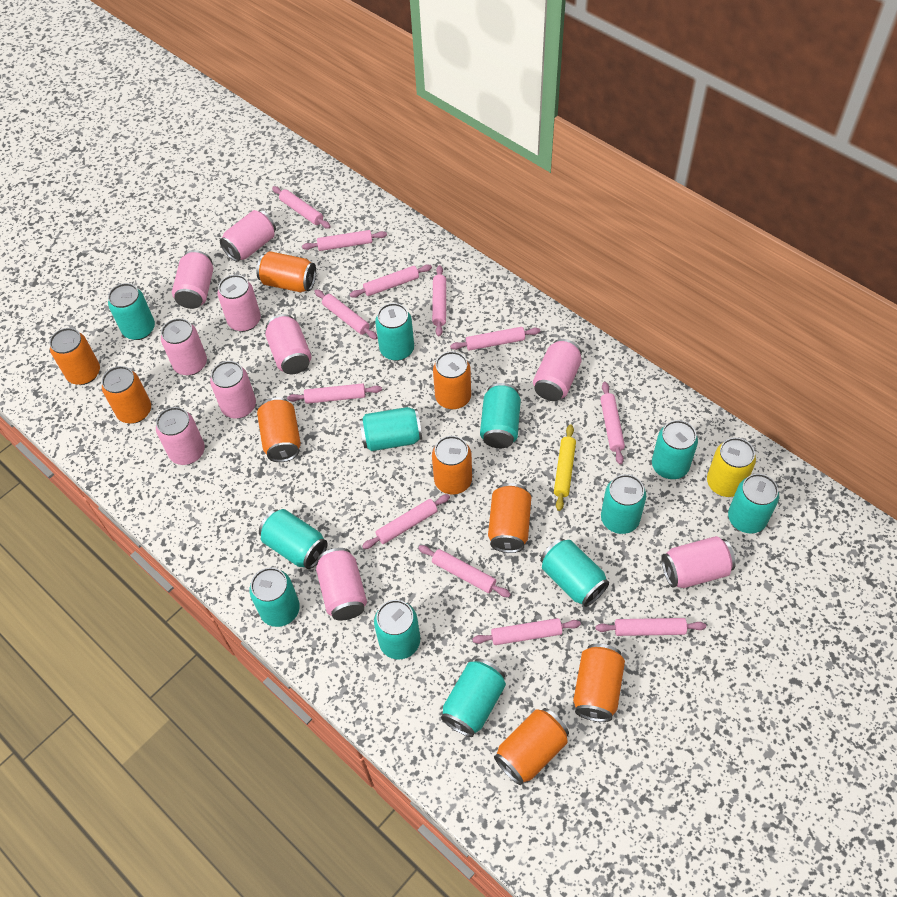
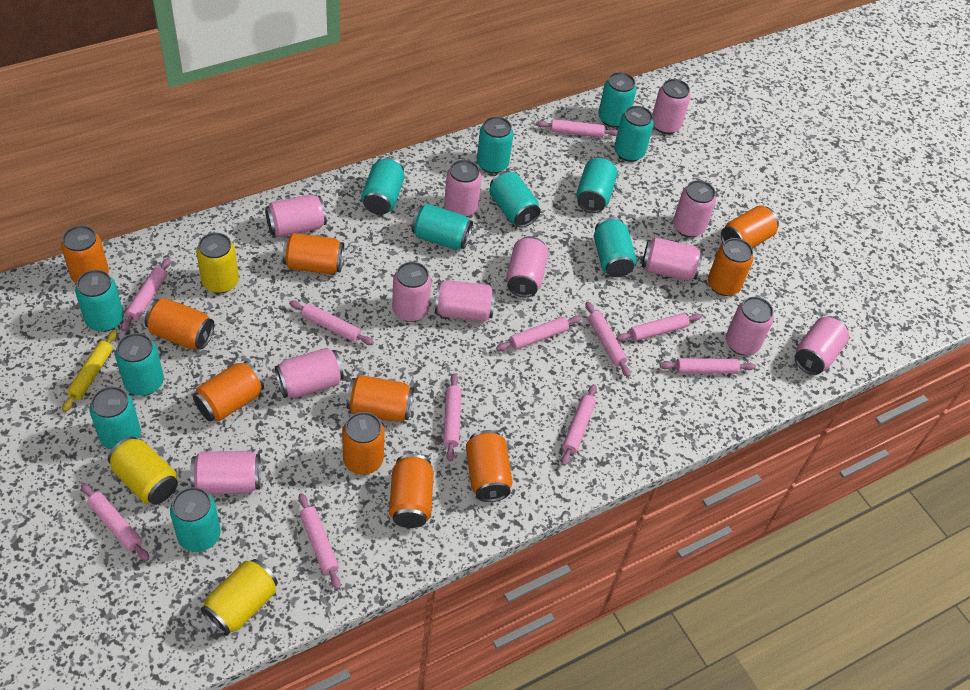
orange can: [49,328,100,385] [102,366,151,423] [256,251,316,292] [257,397,301,462] [432,436,472,495] [433,351,471,409] [488,483,531,553] [494,708,569,785] [573,644,625,722] = 9 -> [61,226,109,284] [145,298,214,350] [193,361,264,422] [283,233,344,274] [342,412,385,475] [347,375,414,422] [389,454,434,528] [466,430,512,502] [708,238,753,296] [721,206,779,248] = 10
pink can: [156,407,205,465] [161,318,207,376] [172,250,213,309] [210,361,256,419] [218,275,261,332] [220,210,276,262] [265,314,311,374] [316,548,367,621] [533,339,582,401] [661,536,736,588] = 10 -> [190,451,261,494] [265,194,327,238] [275,348,344,398] [392,262,431,322] [435,280,495,322] [444,160,482,217] [506,236,549,297] [642,237,703,281] [652,79,691,134] [673,180,716,237] [726,297,774,355] [795,316,849,375] = 12
pink rolling pin: [272,186,331,229] [287,383,382,404] [302,230,387,251] [314,289,378,340] [350,264,432,298] [362,494,450,549] [418,545,511,597] [432,265,446,336] [450,327,540,351] [472,618,581,645] [596,618,706,636] [600,382,625,465] = 12 -> [81,483,150,561] [121,258,171,331] [289,301,374,345] [298,493,341,590] [443,373,462,461] [496,316,582,351] [536,119,618,138] [561,384,597,466] [586,301,630,377] [616,313,702,341] [660,358,756,374] = 11
yellow can: [707,438,756,497] = 1 -> [108,437,178,505] [196,233,239,293] [201,559,278,636] = 3

